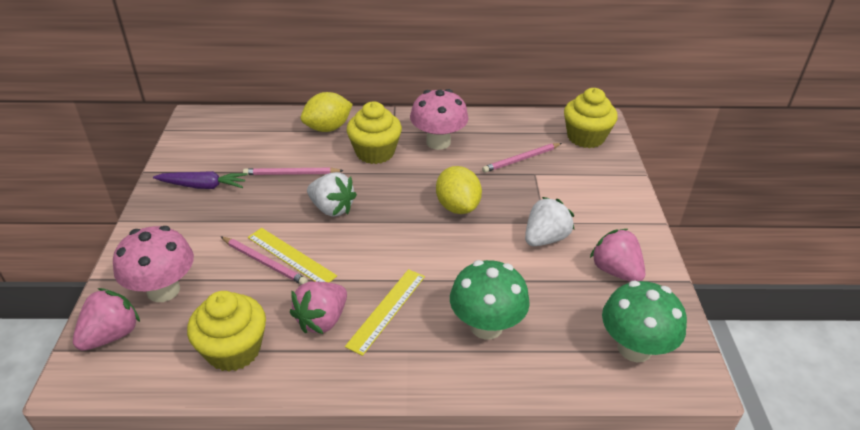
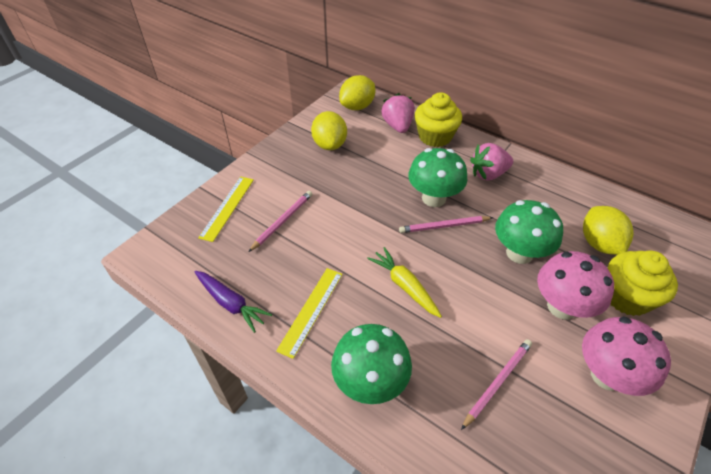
green mushroom: [450,260,530,340] [602,281,687,362] = 2 -> [331,324,412,404] [408,148,467,207] [495,200,563,264] = 3
pink strawberry: [73,288,140,351] [290,282,347,334] [590,229,645,282] = 3 -> [381,93,414,133] [470,143,513,181] = 2
white strawberry: [307,172,357,217] [525,197,574,246] = 2 -> none = 0
yellow carrot: none = 0 -> [367,247,442,318] = 1
yellow cupcake: [187,291,266,372] [346,102,402,164] [564,88,618,148] = 3 -> [415,92,462,147] [608,250,678,316] = 2
yellow lemon: [301,92,353,132] [436,166,482,214] = 2 -> [311,111,347,150] [339,75,375,110] [583,206,634,255] = 3

